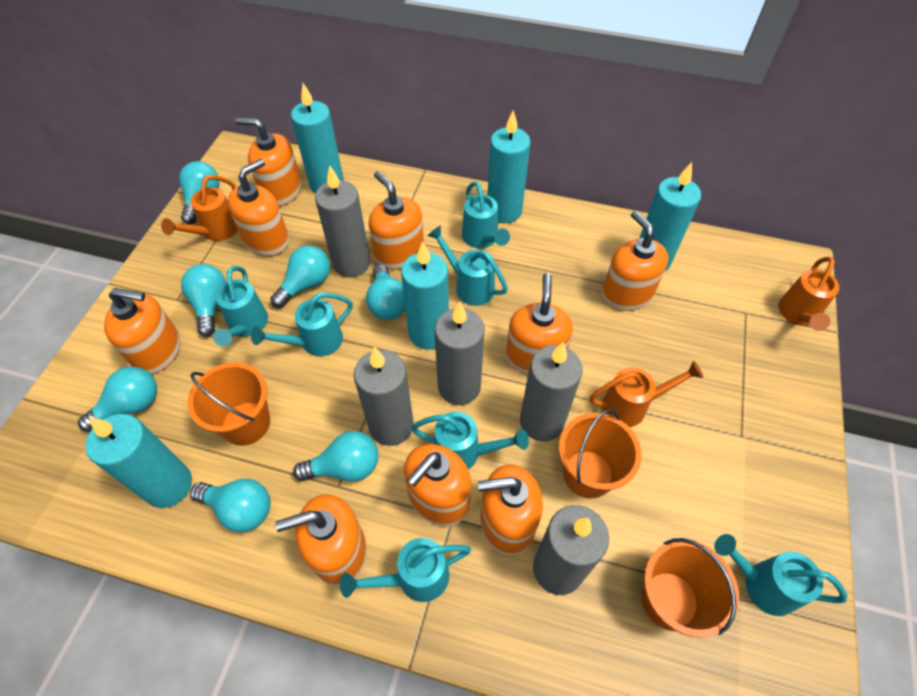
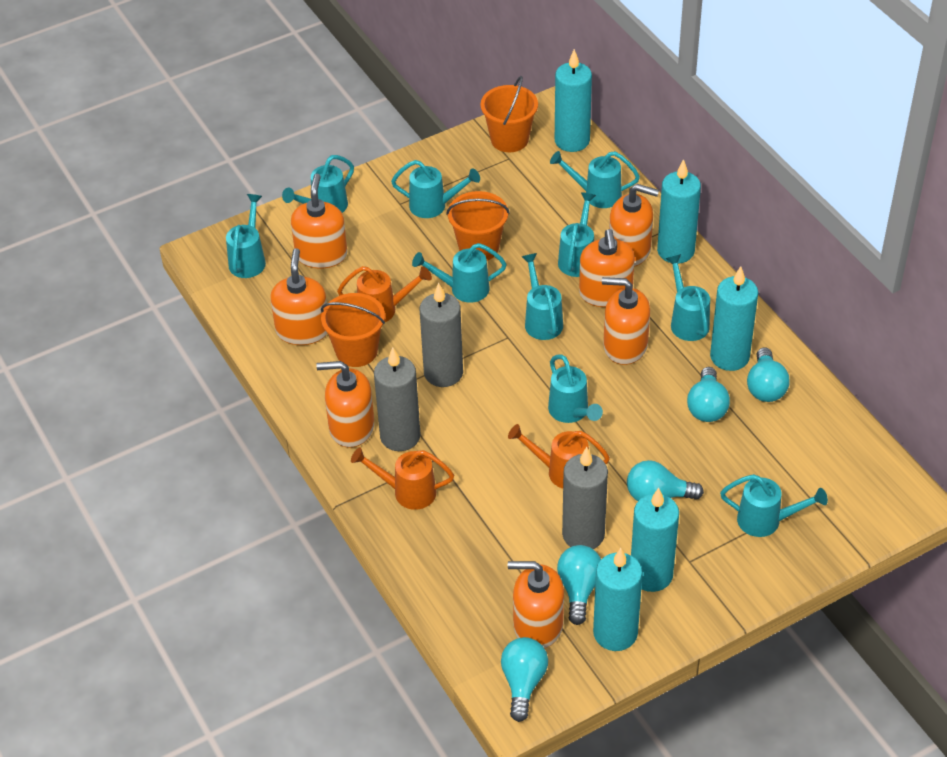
grey candle: [315,166,370,277] [354,347,414,446] [434,302,485,405] [520,342,583,441] [533,505,609,595] = 5 -> [374,347,421,451] [420,283,463,387] [562,447,608,549] = 3
orange soap dispenser: [104,288,181,374] [228,159,289,256] [235,117,302,206] [275,494,367,586] [369,171,424,270] [404,444,471,526] [478,465,543,555] [506,273,573,375] [602,211,668,311] = 9 -> [270,248,327,345] [291,174,347,269] [316,361,374,448] [508,561,564,649] [579,229,635,307] [602,277,650,365] [609,184,659,267] = 7
turquoise light bulb: [78,367,157,432] [179,161,220,224] [181,264,226,337] [190,479,270,532] [270,245,330,308] [293,431,378,482] [366,264,406,320] = 7 -> [501,637,548,722] [557,545,601,625] [627,460,704,501] [687,367,730,422] [747,347,790,402] = 5
turquoise watering can: [213,266,268,347] [251,292,353,356] [340,538,471,602] [411,412,529,469] [427,226,508,306] [462,181,510,248] [714,534,847,616] = 7 -> [226,194,266,278] [282,155,354,213] [391,160,480,218] [412,243,507,303] [522,253,563,340] [548,354,603,423] [550,151,640,208] [558,192,596,277] [666,254,710,341] [720,474,828,537] = 10

